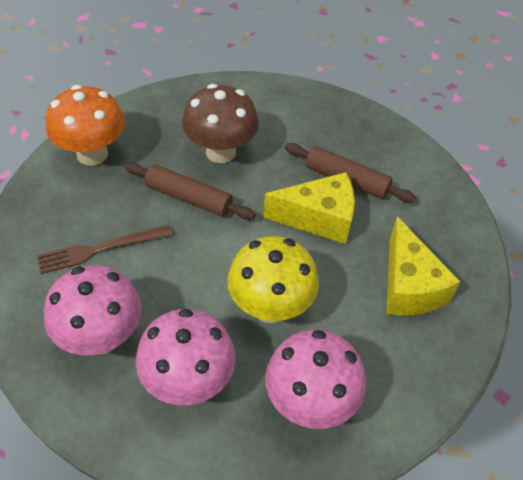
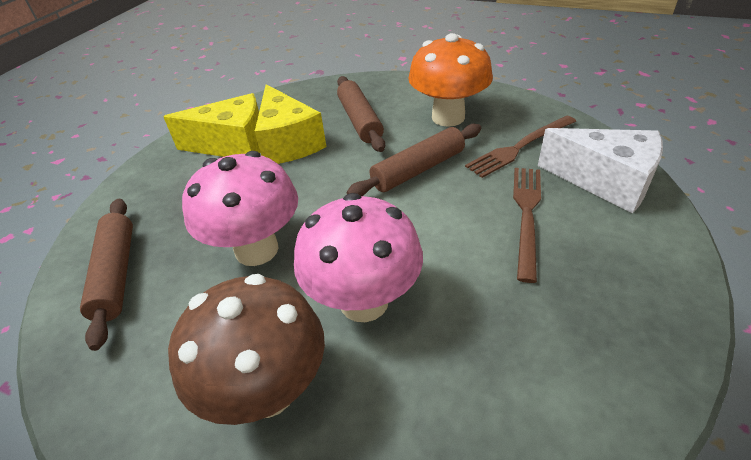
brown fork: [37,225,172,274] = 1 -> [465,116,576,178] [513,168,541,283] = 2
brown rolling pin: [124,162,256,220] [285,143,416,203] = 2 -> [80,199,133,351] [337,76,385,152] [346,124,481,196] = 3
pink mushroom: [44,265,141,355] [136,309,236,405] [265,330,366,429] = 3 -> [182,151,298,266] [294,193,423,322] = 2
white cheese: none = 0 -> [538,128,663,213] = 1
yellow mushroom: [227,236,319,323] = 1 -> none = 0

